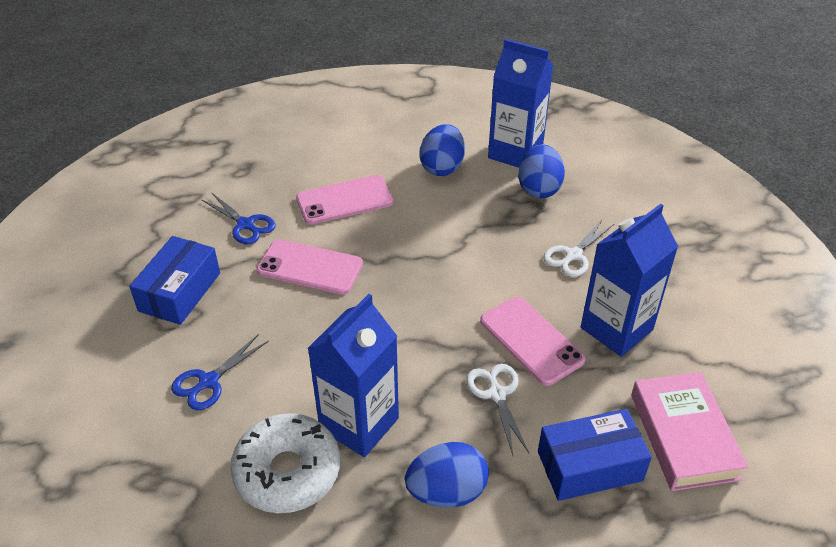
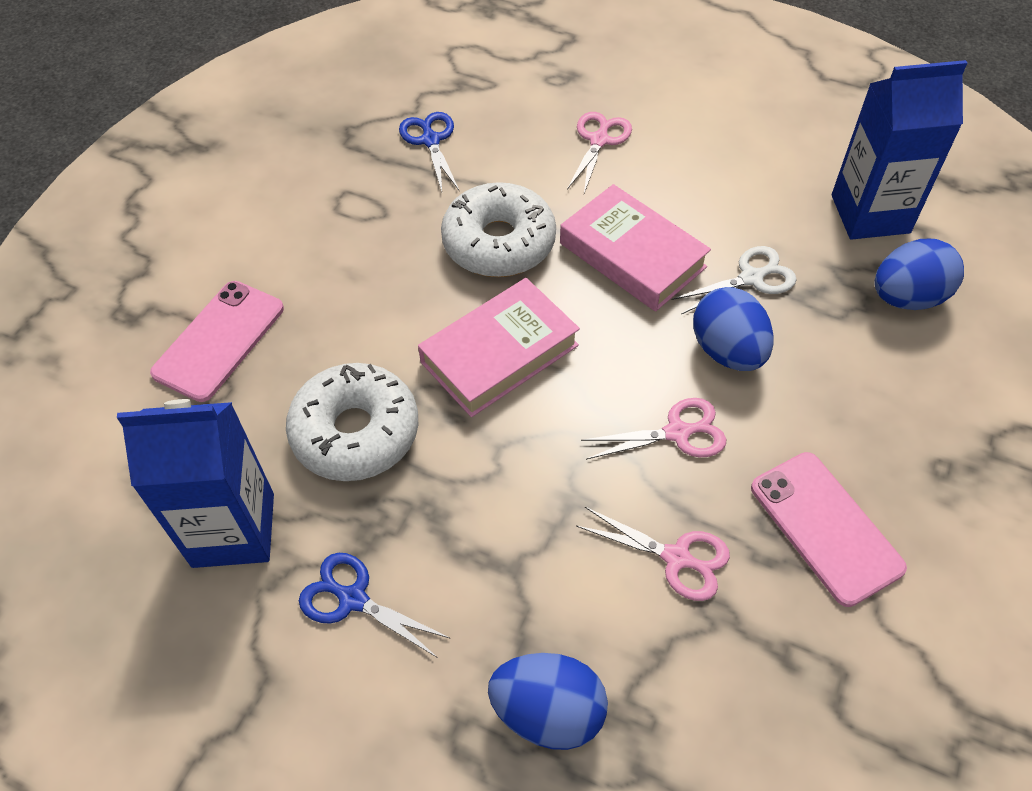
blue box: [129,236,220,325] [538,409,652,501] = 2 -> none = 0
blue carton: [308,294,399,457] [488,39,553,168] [581,204,678,357] = 3 -> [117,399,274,568] [832,60,967,240] = 2
pink book: [631,372,748,491] = 1 -> [418,278,580,417] [560,184,711,312] = 2
pink phone: [257,239,363,295] [296,175,394,225] [480,297,585,386] = 3 -> [150,281,284,402] [751,452,907,607] = 2
pink scissors: none = 0 -> [567,112,632,193] [576,507,730,601] [581,398,726,460] = 3
white donut: [230,413,340,513] = 1 -> [286,363,418,481] [441,182,556,277] = 2
white scissors: [466,364,529,455] [543,219,614,277] = 2 -> [672,246,797,314] = 1

